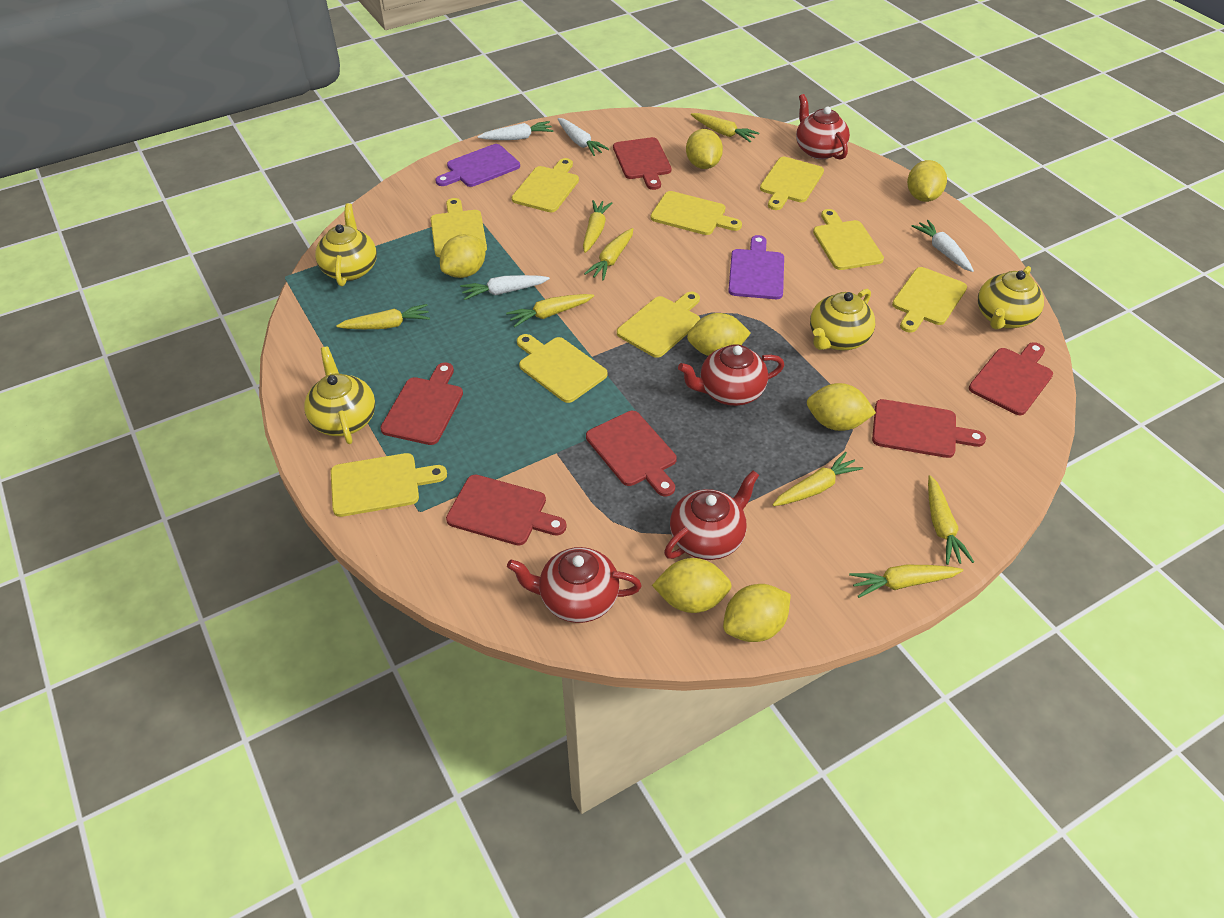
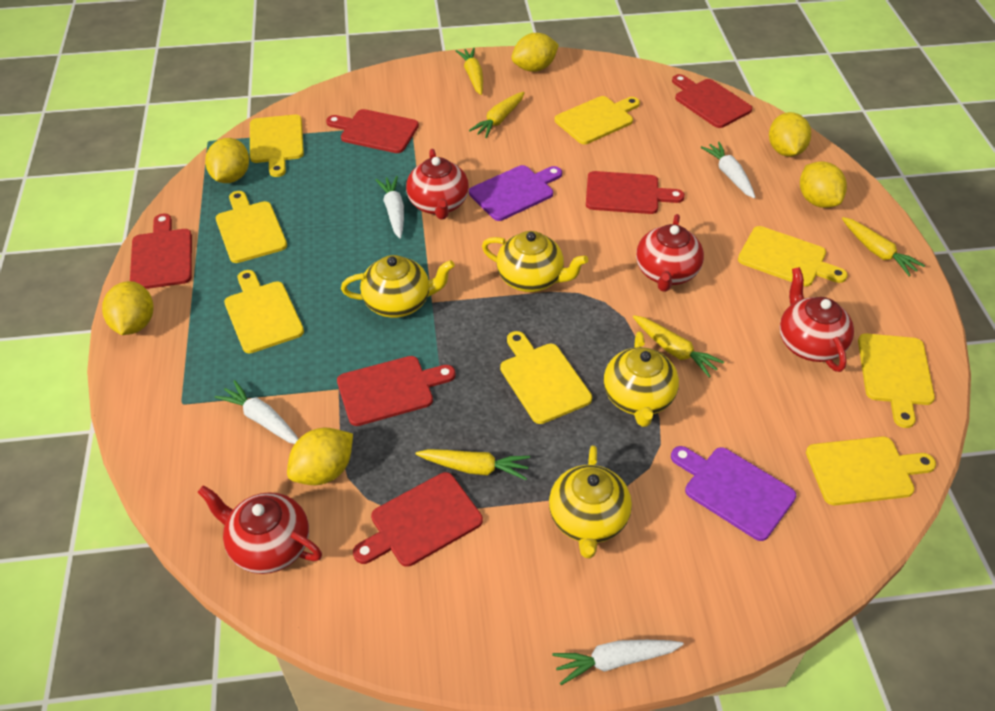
yellow carrot: [336,304,430,329] [506,294,594,327] [583,200,612,253] [584,228,633,281] [691,113,759,142] [772,452,863,506] [849,565,963,598] [928,475,974,565] = 8 -> [416,449,530,480] [456,48,483,95] [469,92,525,138] [633,315,724,378] [842,217,925,276] = 5
yellow cutting board: [331,453,447,517] [431,198,487,258] [512,158,579,212] [517,334,608,403] [617,292,700,358] [651,191,742,235] [760,157,824,210] [813,209,884,270] [892,267,967,332] = 9 -> [216,191,287,263] [224,270,304,353] [250,115,304,177] [500,331,592,424] [555,96,640,144] [738,226,848,287] [806,436,936,506] [858,333,935,428] = 8
yellow lemon: [440,234,485,278] [652,558,732,613] [686,129,723,169] [687,313,751,356] [723,584,791,642] [807,383,876,431] [907,160,947,202] = 7 -> [102,281,153,335] [205,138,249,183] [287,427,353,485] [511,33,559,72] [769,112,811,157] [800,161,847,208] = 6

